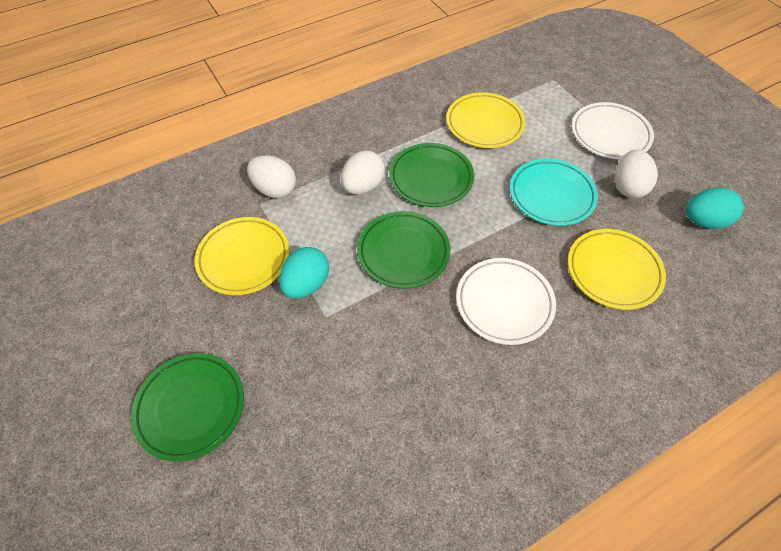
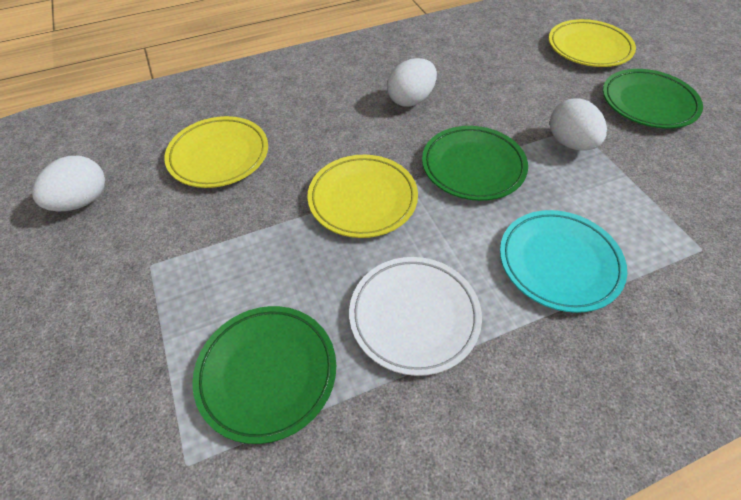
turquoise egg: [279,247,329,299] [686,187,744,229] = 2 -> none = 0
white plate: [456,258,556,345] [572,102,654,160] = 2 -> [349,257,482,376] = 1

